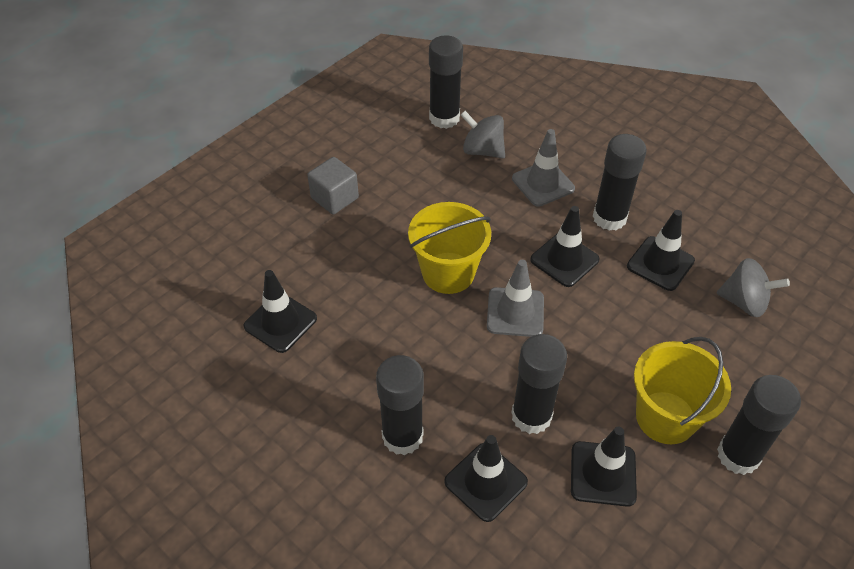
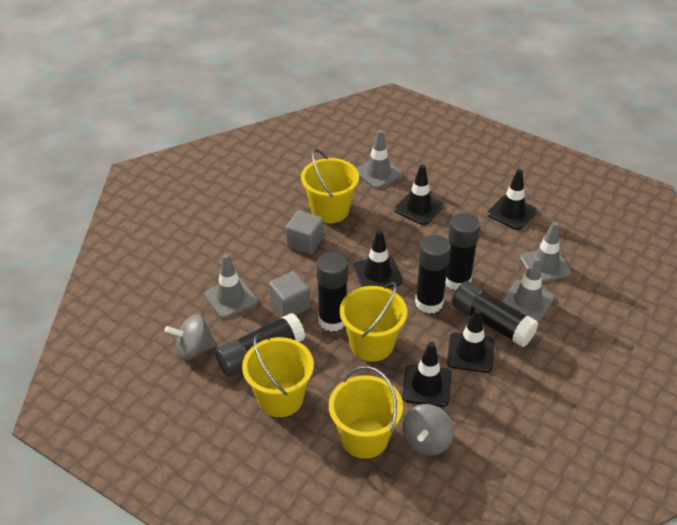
grey cube: [307,157,359,214] = 1 -> [269,271,310,317] [286,210,324,254] = 2
grey traffic cone: [487,260,544,337] [512,129,575,207] = 2 -> [204,254,258,319] [356,130,403,189] [502,257,554,321] [520,221,572,282] = 4
yellow bucket: [408,202,491,294] [634,337,731,444] = 2 -> [242,333,314,417] [301,149,359,223] [329,366,403,459] [340,282,407,362] = 4

